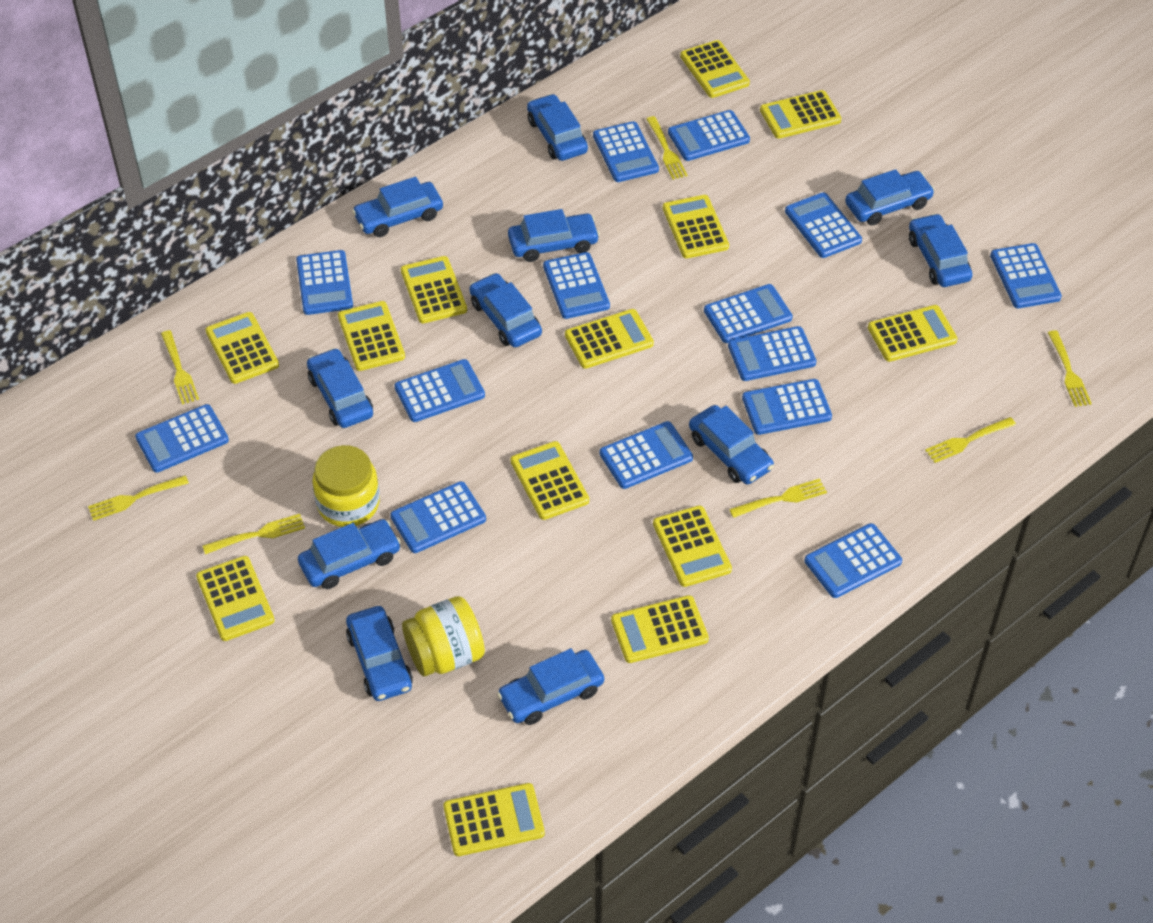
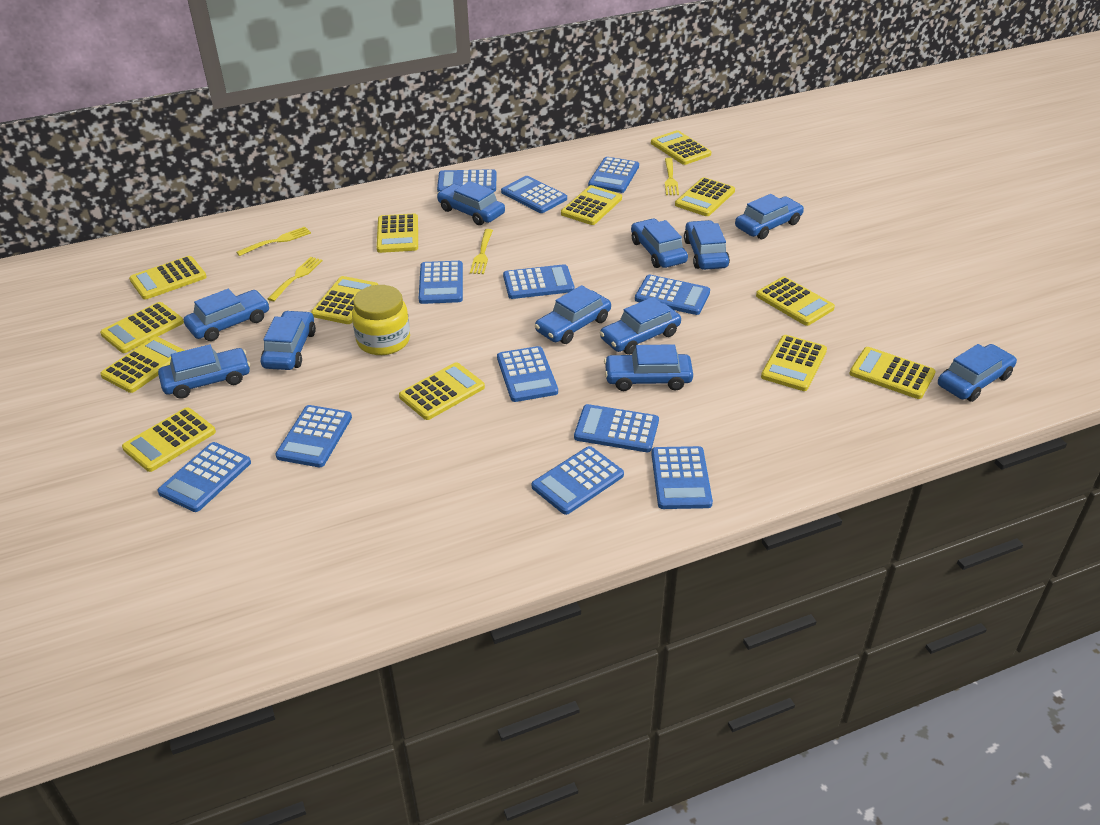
blue calculator: [135,404,229,473] [296,250,353,315] [390,481,486,553] [394,359,485,422] [543,252,610,319] [593,121,659,182] [600,421,693,489] [668,110,750,161] [704,284,793,343] [728,326,816,381] [742,379,832,435] [785,192,862,258] [804,523,902,598] [990,243,1062,308] = 14 -> [157,442,251,512] [276,405,352,467] [419,261,463,304] [437,169,497,192] [497,346,558,402] [501,176,567,213] [503,264,574,299] [532,446,624,515] [574,404,659,452] [588,157,639,193] [635,275,710,315] [651,446,713,509] = 12
yellow fork: [88,475,189,521] [161,330,199,405] [203,514,305,554] [647,116,688,179] [729,478,827,518] [925,417,1016,463] [1048,330,1092,407] = 7 -> [236,227,311,256] [268,257,323,301] [470,229,493,274] [665,158,679,195] = 4
yellow jar: [312,445,380,527] [402,596,485,677] = 2 -> [352,285,410,355] = 1

